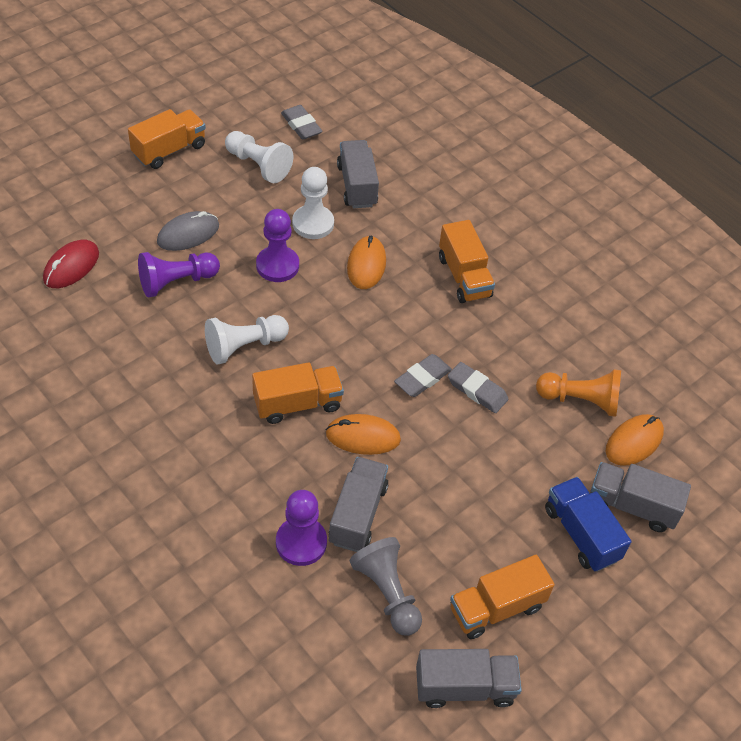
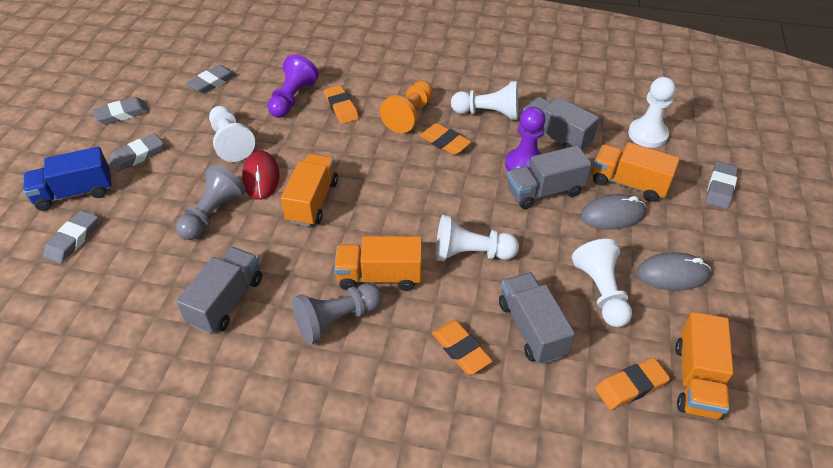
grey eraser: [281,105,323,140] [394,354,452,397] [448,362,508,413] = 3 -> [44,210,98,264] [93,97,149,124] [109,133,164,172] [187,65,236,93] [706,161,738,209] = 5
grey mouse: [157,211,219,251] = 1 -> [580,194,646,230] [637,252,711,291] = 2
grey pawn: [349,537,422,636] = 1 -> [176,165,246,240] [292,283,382,345] = 2
orange eraser: none = 0 -> [324,85,359,124] [420,123,472,155] [432,320,492,374] [595,358,670,410] = 4
orange mouse: [326,414,401,455] [347,236,386,289] [606,414,664,466] = 3 -> none = 0
purple pawn: [138,252,220,297] [256,209,299,282] [276,490,327,566] = 3 -> [267,54,319,118] [505,107,546,171] = 2
white pawn: [205,315,289,365] [225,131,293,183] [292,167,334,239] = 3 -> [209,106,255,162] [436,215,519,261] [451,81,518,120] [572,239,632,327] [628,77,676,148] = 5

